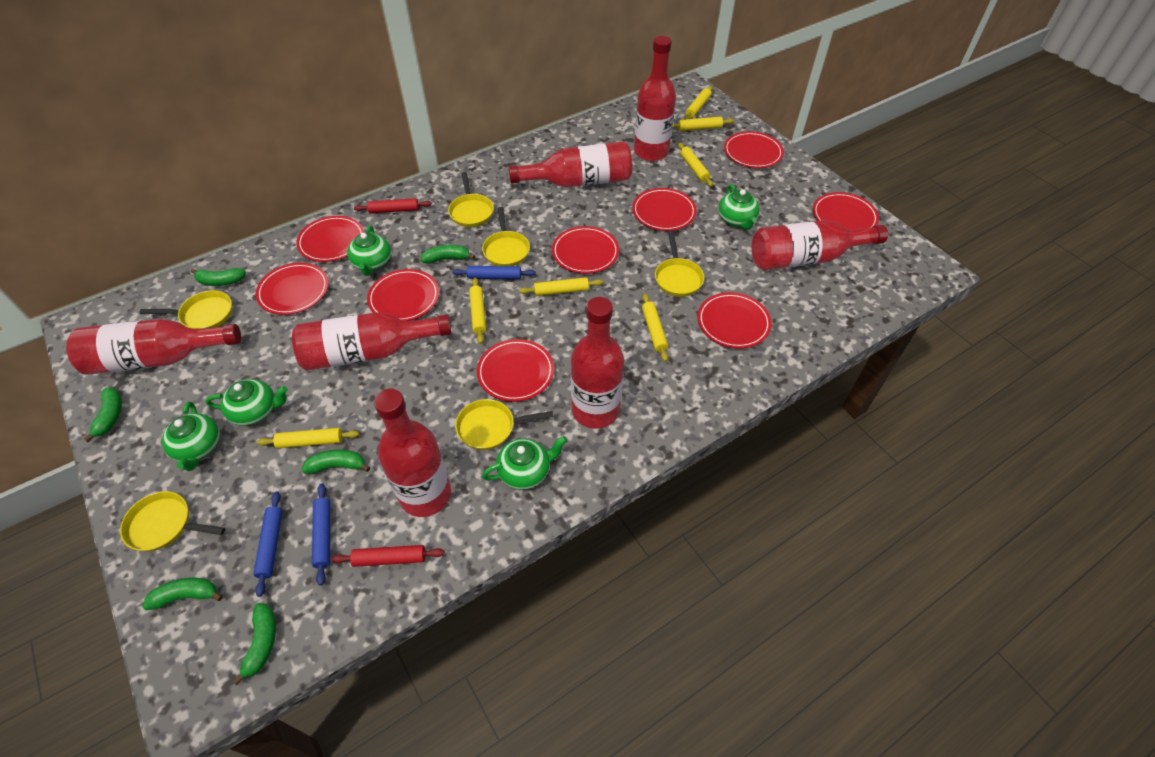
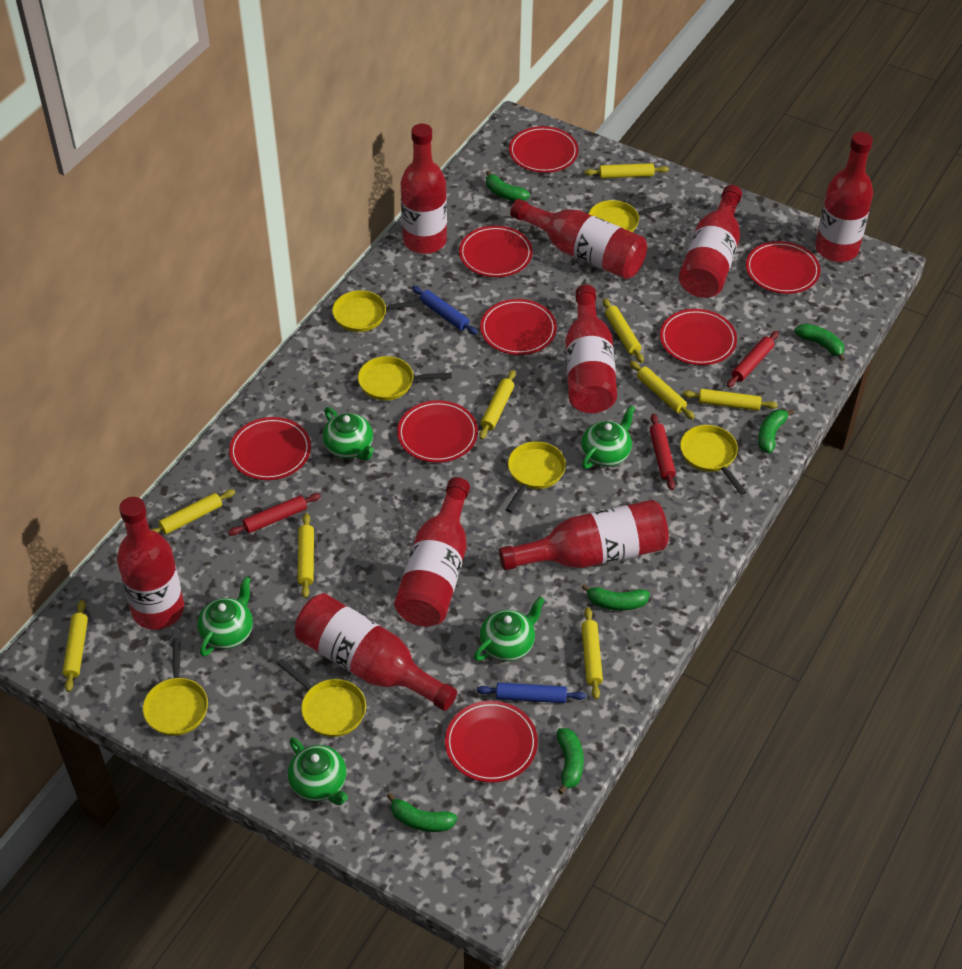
blue rolling pin: [253,491,283,597] [312,483,330,586] [452,266,536,279] = 3 -> [412,286,478,335] [477,682,586,703] = 2
red bottle: [66,319,241,375] [292,312,452,371] [374,389,451,517] [508,141,632,188] [571,297,624,429] [634,36,676,161] [752,220,888,270] = 7 -> [117,497,184,630] [295,593,457,711] [394,477,470,627] [401,124,447,254] [499,500,669,570] [510,199,647,279] [565,285,617,413] [679,185,742,298] [815,132,873,262] = 9
red plate: [256,263,329,315] [296,216,364,262] [367,269,439,321] [477,339,554,402] [552,226,619,274] [632,188,697,231] [698,292,772,349] [724,131,784,168] [813,192,879,229] = 9 -> [229,417,311,480] [397,400,478,463] [445,700,538,783] [459,225,533,277] [480,299,557,355] [509,126,578,173] [660,309,737,365] [746,241,820,294] = 8
red rolling pin: [331,545,444,567] [354,198,432,213] = 2 -> [228,493,321,536] [650,414,676,490] [727,331,779,388] = 3
yellow pan: [120,491,225,551] [139,290,232,329] [448,172,494,227] [455,399,553,450] [482,207,530,266] [655,232,704,297] = 6 -> [143,638,208,736] [277,659,366,737] [332,290,423,332] [358,356,452,401] [506,441,566,513] [588,200,673,232] [680,425,746,495] = 7
yellow rolling pin: [257,428,359,448] [469,278,486,344] [519,277,603,296] [642,293,668,362] [672,117,734,131] [678,143,713,187] [684,86,713,120] = 7 -> [63,600,88,692] [151,489,235,534] [298,513,314,598] [479,370,516,439] [581,607,603,700] [585,163,669,178] [603,299,644,363] [630,361,695,419] [682,389,778,411] = 9

